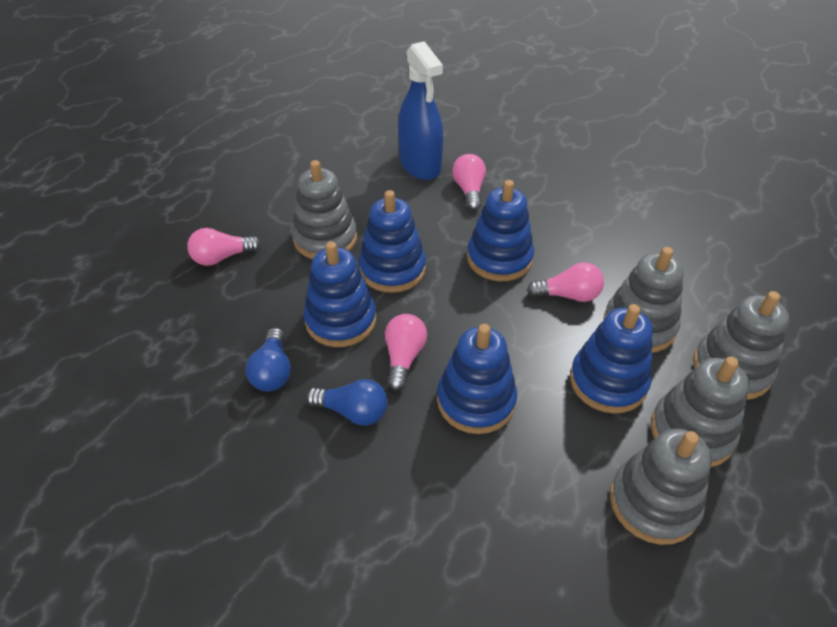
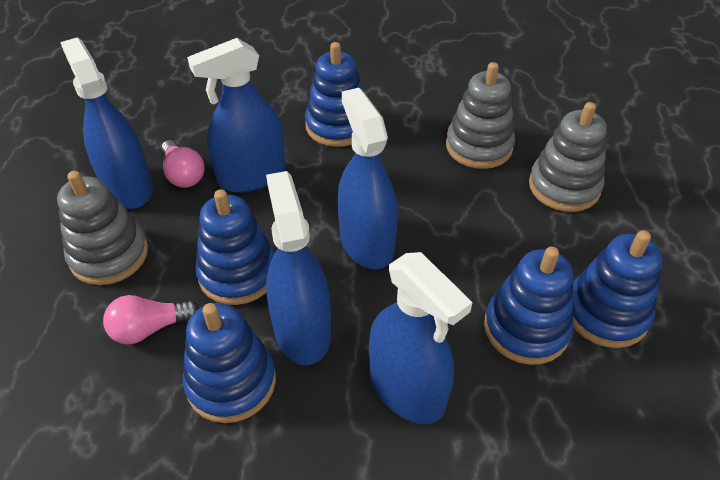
blue light bulb: [245,328,291,391] [306,379,388,426] = 2 -> none = 0
blue spray bottle: [398,41,443,180] = 1 -> [60,37,153,209] [187,38,285,193] [266,171,331,365] [338,88,398,269] [369,252,473,424] = 5
grey stacking toy: [292,160,357,259] [603,247,684,353] [610,429,712,545] [651,357,749,467] [693,291,789,400] = 5 -> [57,171,148,285] [446,62,515,169] [529,102,607,212] = 3
pink light bulb: [187,228,261,266] [385,314,427,391] [452,154,486,211] [527,262,604,302] = 4 -> [103,295,199,345] [161,140,205,188] = 2

